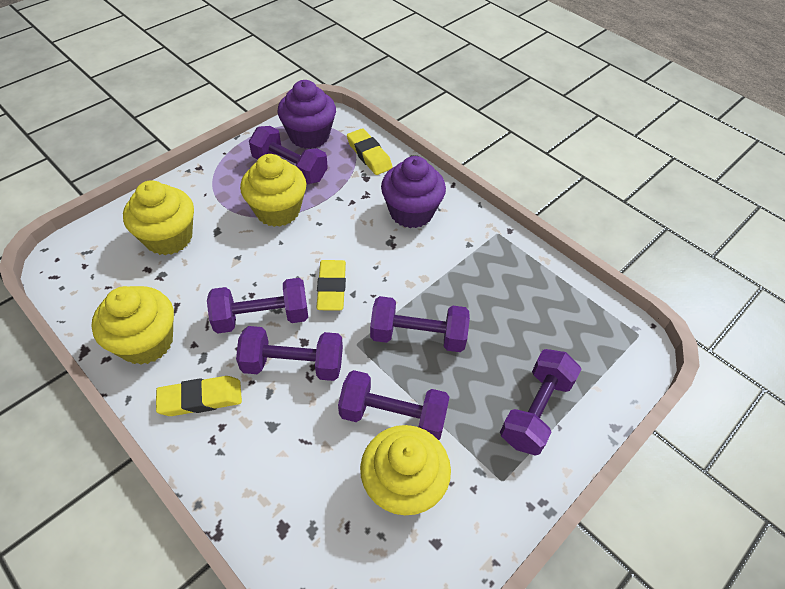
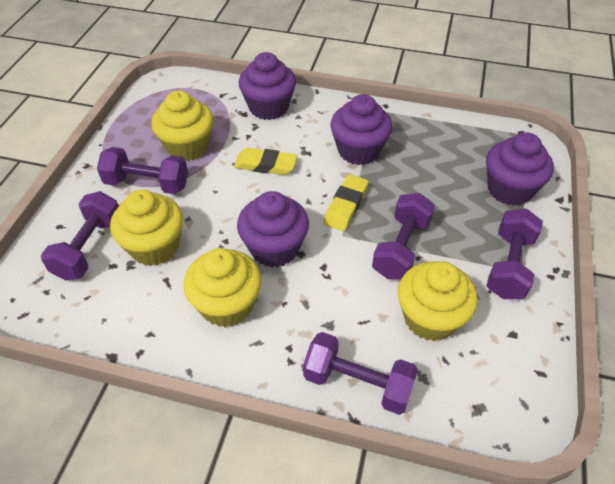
purple cupcake: [278,80,336,149] [381,156,446,228] = 2 -> [237,191,309,268] [239,52,296,120] [330,94,392,165] [486,132,554,206] = 4
purple dumbbell: [207,278,308,333] [236,326,343,381] [249,126,328,185] [338,370,449,440] [370,296,470,352] [500,349,581,456] = 6 -> [41,191,119,281] [97,147,188,194] [303,332,418,415] [372,193,435,279] [487,209,543,299] = 5
yellow eraser: [156,376,242,416] [316,260,346,311] [347,128,393,175] = 3 -> [234,148,297,175] [323,174,369,231] = 2

